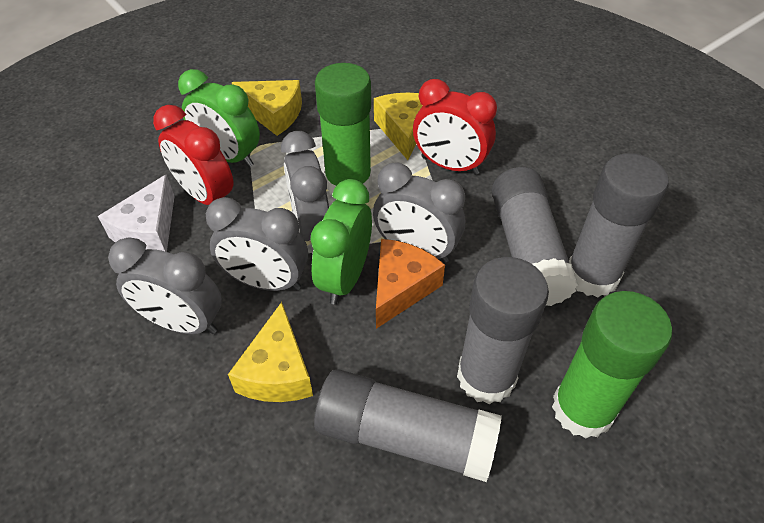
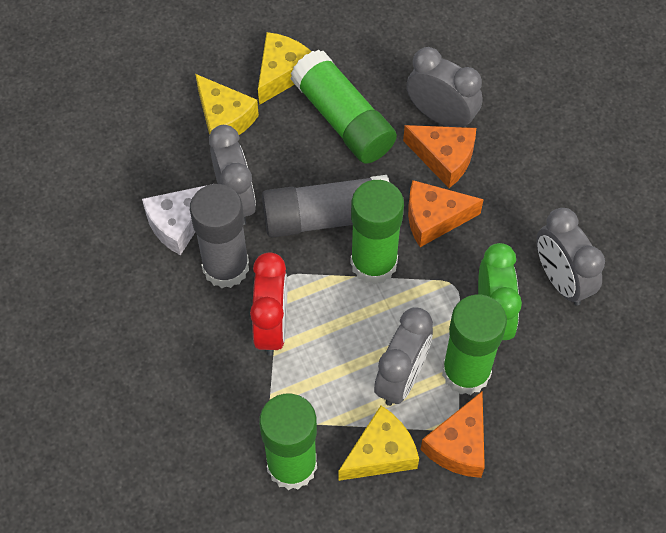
green clock: [178,69,260,167] [311,179,372,304] = 2 -> [478,243,522,340] = 1
green glue stick: [315,63,372,195] [552,291,672,438] = 2 -> [259,394,317,490] [290,50,397,164] [350,180,404,284] [442,295,507,395] = 4
grey glue stick: [314,369,502,482] [457,257,549,404] [492,167,578,306] [569,153,669,297] = 4 -> [190,184,249,288] [262,175,389,238] = 2
orange cheese: [376,239,445,329] = 1 -> [403,125,476,188] [408,180,484,247] [420,392,485,478] = 3
red clock: [153,105,233,205] [413,79,497,175] = 2 -> [250,252,287,356] = 1

